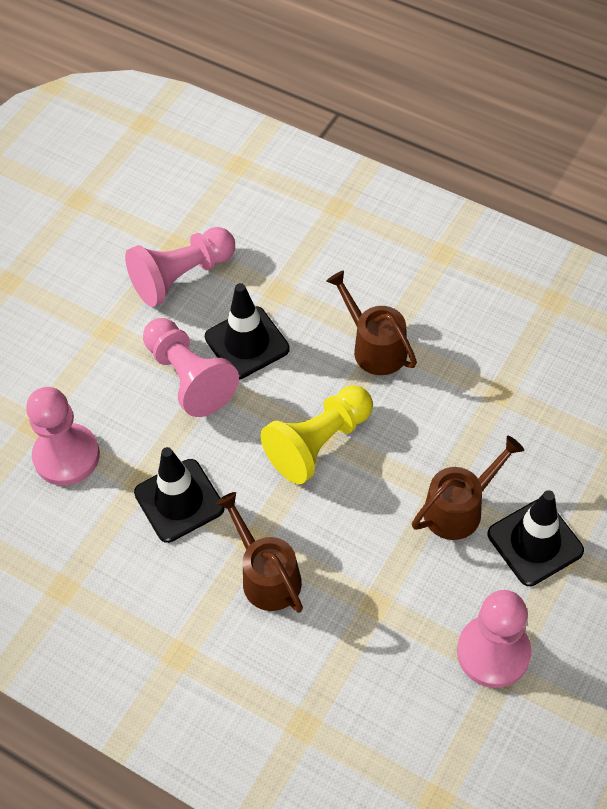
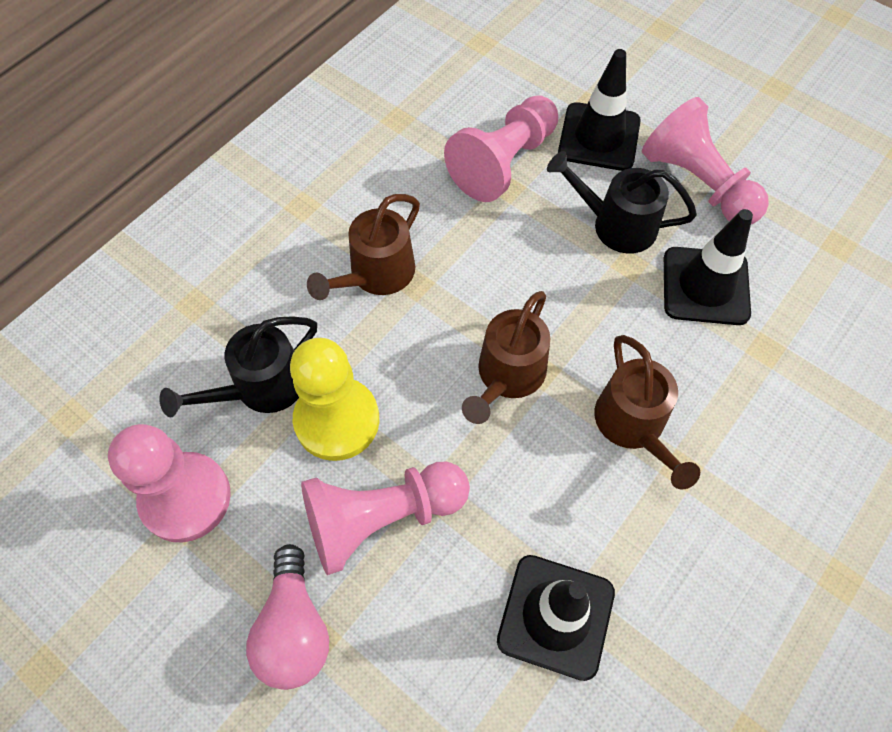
black watering can: none = 0 -> [159,316,317,417] [547,151,697,254] = 2
pink light bulb: none = 0 -> [246,544,329,690] = 1

